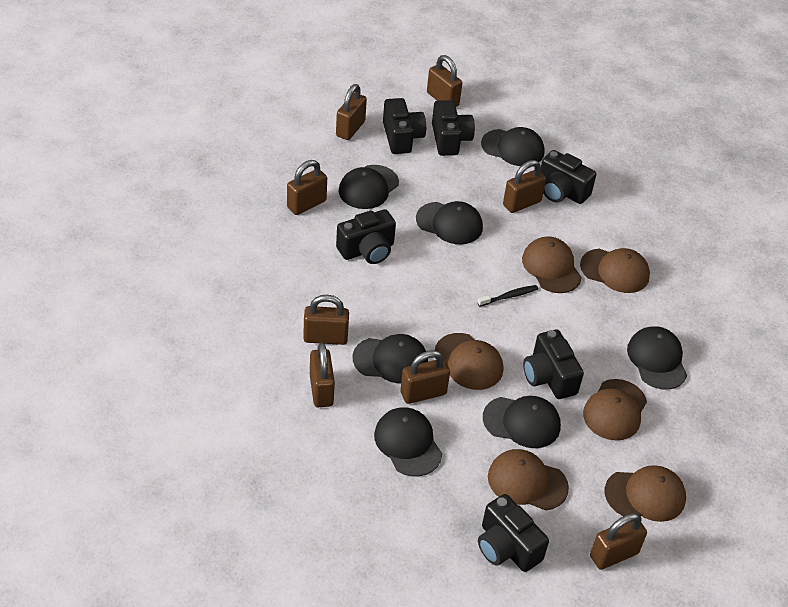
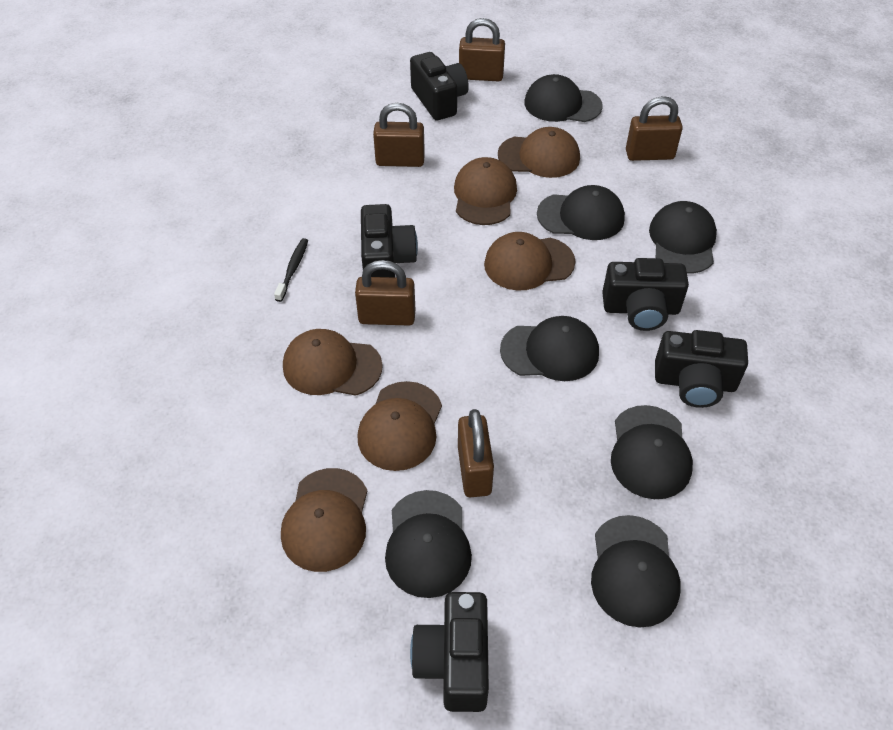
black camera: [336,209,396,264] [383,98,426,154] [432,100,475,156] [478,494,549,572] [523,329,584,399] [540,150,596,204] = 6 -> [361,204,418,278] [410,52,469,120] [410,592,489,712] [602,258,689,331] [655,330,748,408] = 5
brown padlock: [287,160,327,215] [303,295,349,345] [310,343,335,407] [336,84,367,140] [400,350,450,404] [427,55,462,107] [503,160,546,213] [590,513,647,570] = 8 -> [355,260,415,325] [373,103,425,167] [458,409,494,497] [459,18,505,81] [626,96,683,161] = 5

